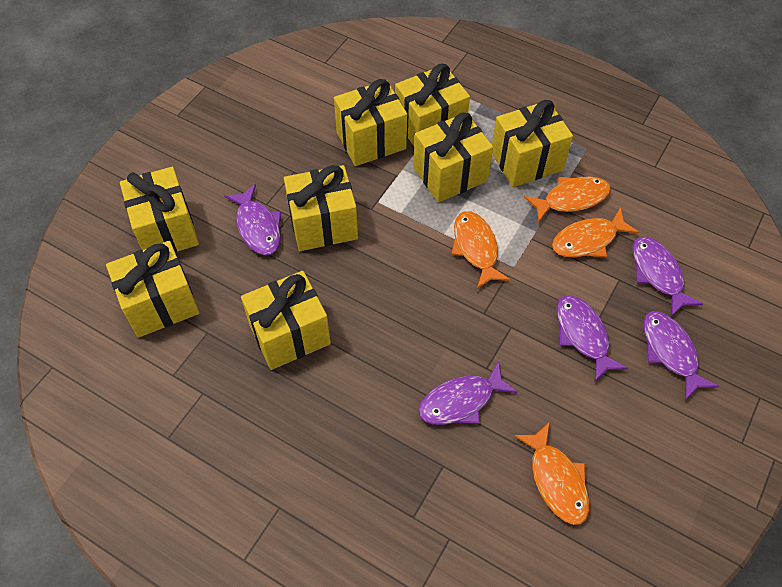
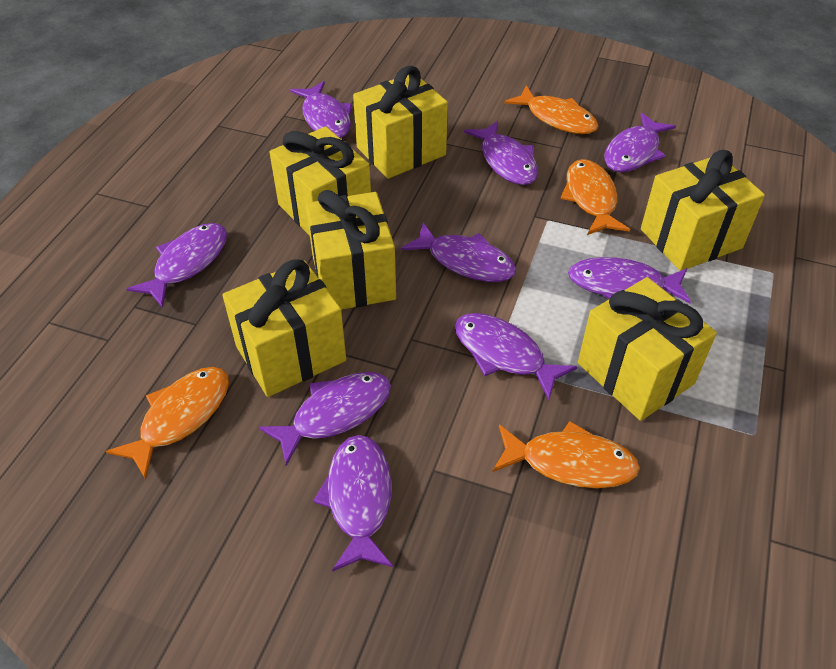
purple fish: [224,184,281,255] [418,361,518,425] [557,295,628,383] [632,237,703,317] [643,311,719,400] = 5 -> [127,223,227,308] [259,372,391,466] [290,81,352,138] [313,435,393,572] [401,223,516,282] [455,313,577,400] [464,121,538,185] [568,257,691,304] [604,113,676,172] = 9
yellow gift: [106,241,199,338] [120,167,199,253] [241,271,331,370] [284,165,358,251] [334,79,407,166] [395,64,470,146] [414,113,493,203] [492,100,573,187] = 8 -> [222,259,346,397] [270,126,371,236] [306,190,396,310] [353,66,448,179] [578,277,717,421] [641,150,765,271] = 6

